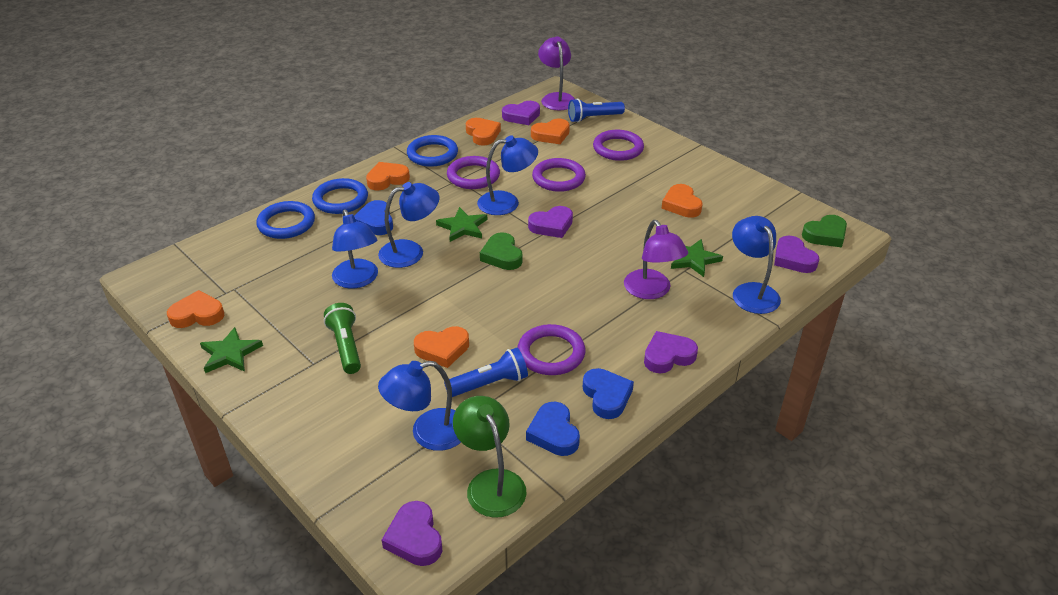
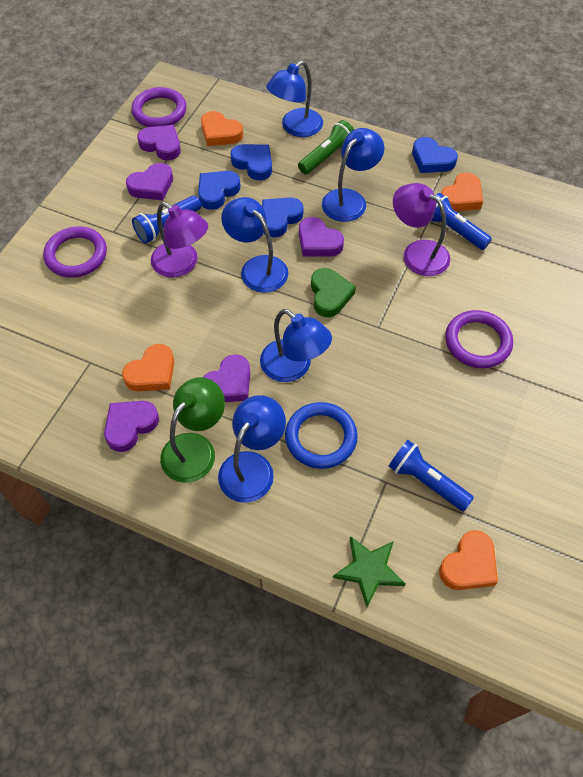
blue flashlight: [444,348,528,397] [568,98,625,122] = 2 -> [132,196,201,243] [388,440,474,511] [430,193,492,250] = 3
blue heart: [354,200,393,235] [526,402,580,456] [583,368,634,419] = 3 -> [198,171,241,210] [230,144,272,181] [262,197,304,237] [412,137,458,173] = 4
blue ring: [256,201,315,239] [312,178,368,214] [407,135,458,167] = 3 -> [285,402,358,469] = 1
green heart: [480,232,523,270] [802,215,847,247] = 2 -> [311,268,356,317] = 1
green star: [200,327,263,373] [436,207,487,242] [671,239,723,277] = 3 -> [333,536,405,607] = 1
orange heart: [167,290,224,328] [366,162,410,191] [414,326,469,368] [466,118,501,146] [531,118,570,144] [661,184,703,218] = 6 -> [122,344,174,392] [201,111,243,146] [439,530,498,590] [441,173,483,211] = 4
purple ring: [447,156,500,189] [517,324,585,375] [532,158,586,192] [593,130,644,161] = 4 -> [43,226,107,278] [131,87,187,127] [445,310,513,368] = 3

